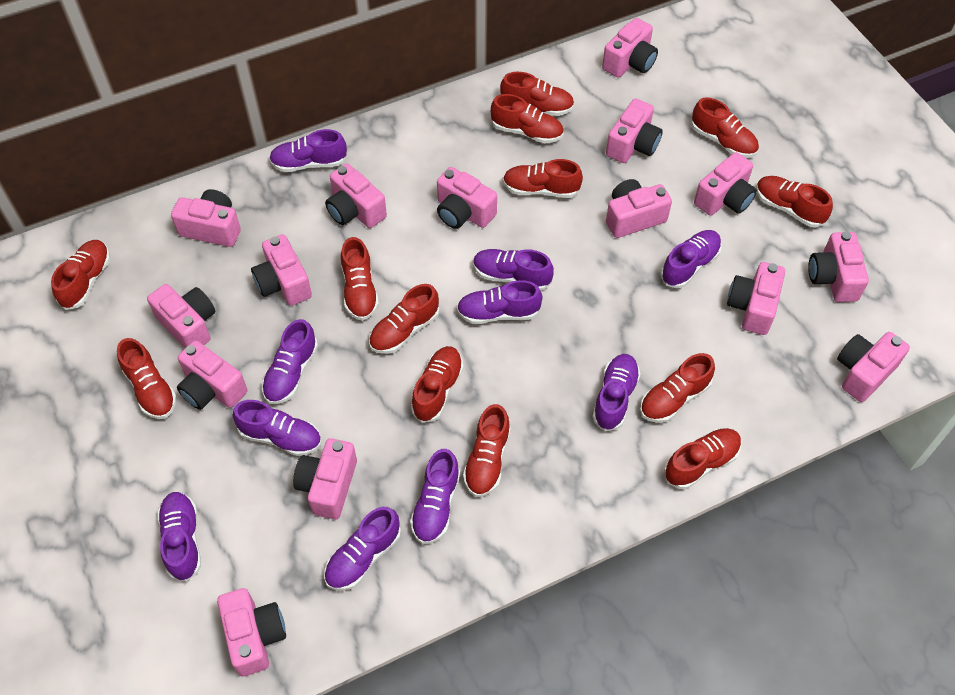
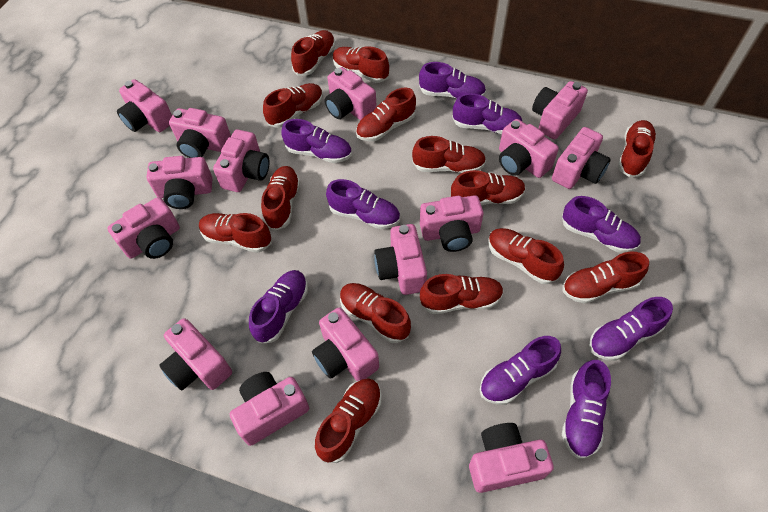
purple shoe: [157,492,201,582] [233,400,321,456] [262,319,318,404] [269,129,347,172] [324,507,401,590] [410,449,460,544] [457,280,542,324] [473,249,554,291] [592,354,640,431] [661,230,722,288] = 10 -> [249,270,308,344] [281,119,352,163] [326,179,400,229] [419,62,486,99] [452,93,522,134] [480,336,561,405] [562,196,641,253] [562,360,611,459] [589,297,673,361] = 9
red shoe: [51,240,110,310] [117,338,177,419] [341,237,379,321] [369,284,440,354] [411,346,463,423] [463,404,511,497] [491,94,563,143] [500,72,574,116] [503,159,583,198] [640,353,715,423] [664,428,742,489] [691,97,759,158] [756,176,833,227] = 13 -> [199,213,272,253] [261,166,300,231] [263,83,323,128] [291,30,335,76] [315,378,382,463] [333,46,389,83] [340,283,411,343] [356,88,416,141] [412,136,486,173] [420,274,504,314] [451,170,526,205] [488,228,564,284] [562,252,649,304] [618,120,657,177] = 14

